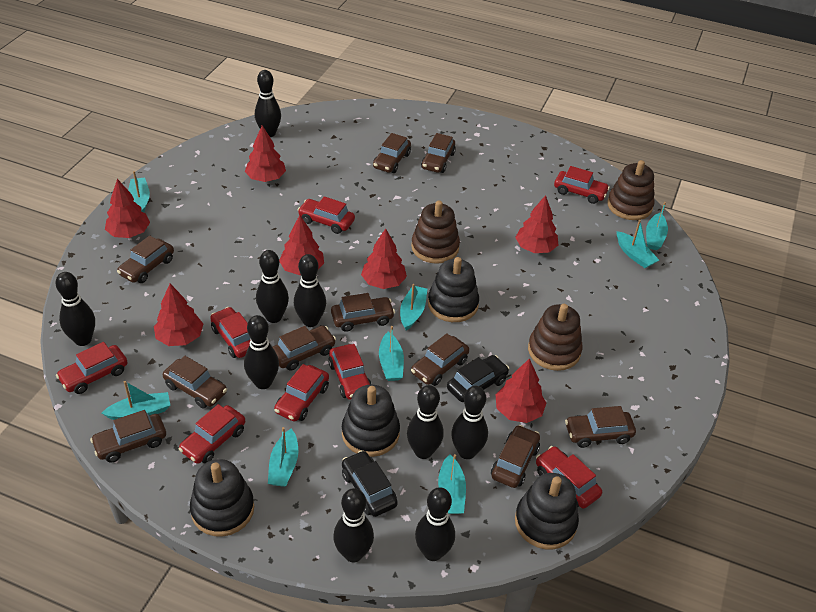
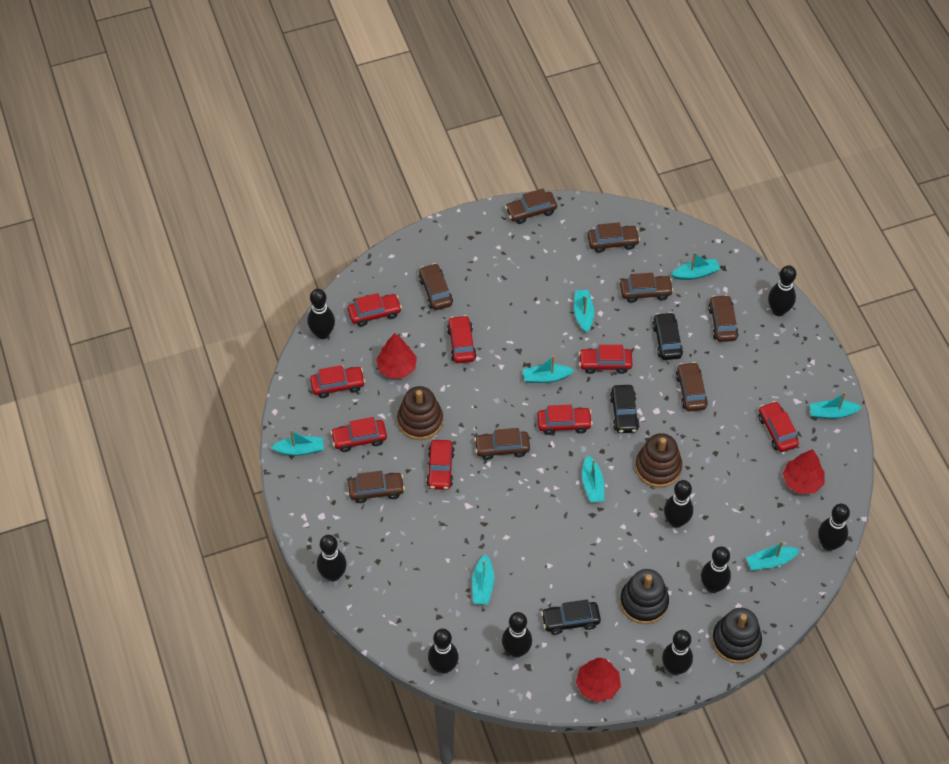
black car: [342,450,398,517] [447,355,509,402] = 2 -> [541,600,601,635] [610,385,640,433] [652,312,683,360] = 3
black stacking toy: [190,459,254,537] [342,385,400,457] [428,257,479,322] [515,473,579,549] = 4 -> [620,569,669,624] [712,608,762,663] = 2
brown car: [90,410,166,463] [117,236,174,283] [163,356,227,408] [273,326,336,371] [331,293,395,332] [373,133,411,173] [411,333,469,386] [421,133,456,173] [491,425,540,488] [565,406,636,448] = 10 -> [348,471,405,503] [419,263,453,310] [474,428,530,460] [505,189,557,224] [587,222,640,253] [620,273,674,303] [676,362,708,412] [708,295,739,342] = 8
brown stacking toy: [411,201,460,264] [528,304,583,371] [607,160,655,220] = 3 -> [397,386,443,440] [635,433,682,488] = 2
red tree: [105,179,150,238] [154,284,203,346] [245,126,286,182] [279,215,324,275] [361,228,407,289] [495,358,546,423] [515,195,559,253] = 7 -> [376,333,417,379] [576,658,621,702] [783,449,825,494] = 3

